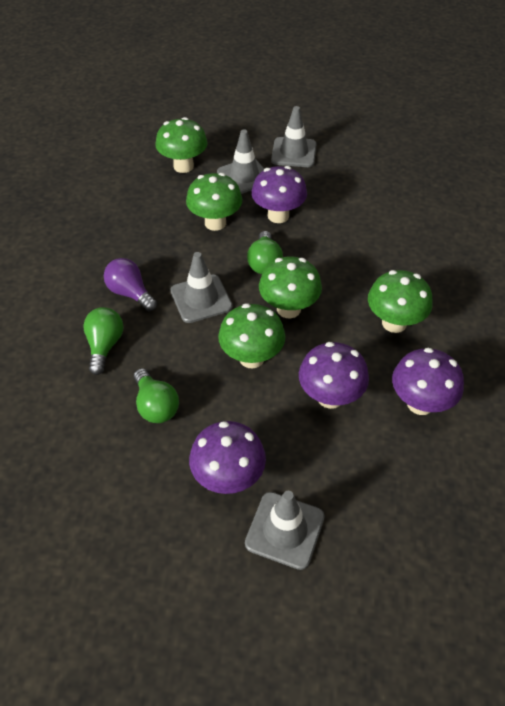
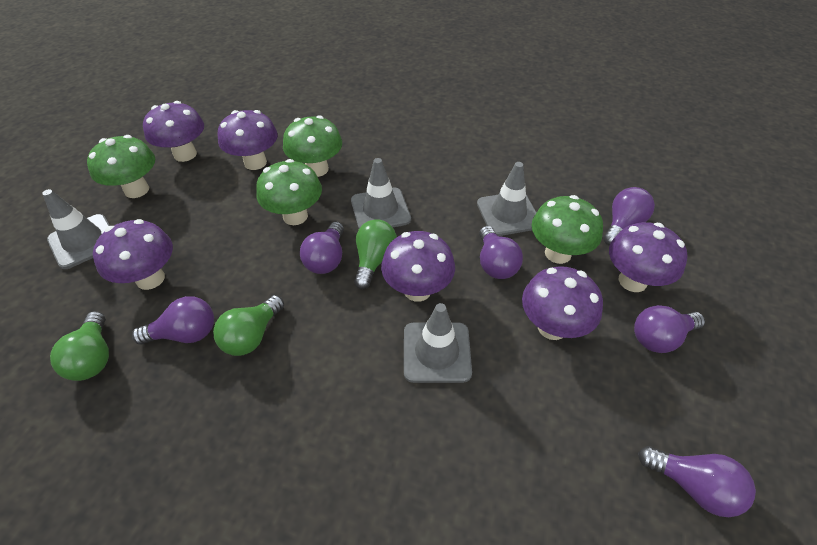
green mushroom: [156,117,208,173] [186,173,242,231] [218,303,285,368] [259,256,322,318] [368,270,433,333] = 5 -> [87,135,155,198] [256,159,322,225] [283,115,342,177] [532,195,603,264] = 4
purple light bulb: [104,258,157,311] = 1 -> [132,296,214,345] [300,222,344,274] [479,226,523,279] [603,187,655,246] [634,305,705,353] [638,446,756,517] = 6
purple mushroom: [189,421,266,494] [251,166,307,223] [299,342,369,409] [392,348,464,415] = 4 -> [93,219,173,290] [143,101,204,162] [217,110,278,170] [381,231,455,302] [522,266,603,340] [609,222,688,292] = 6

